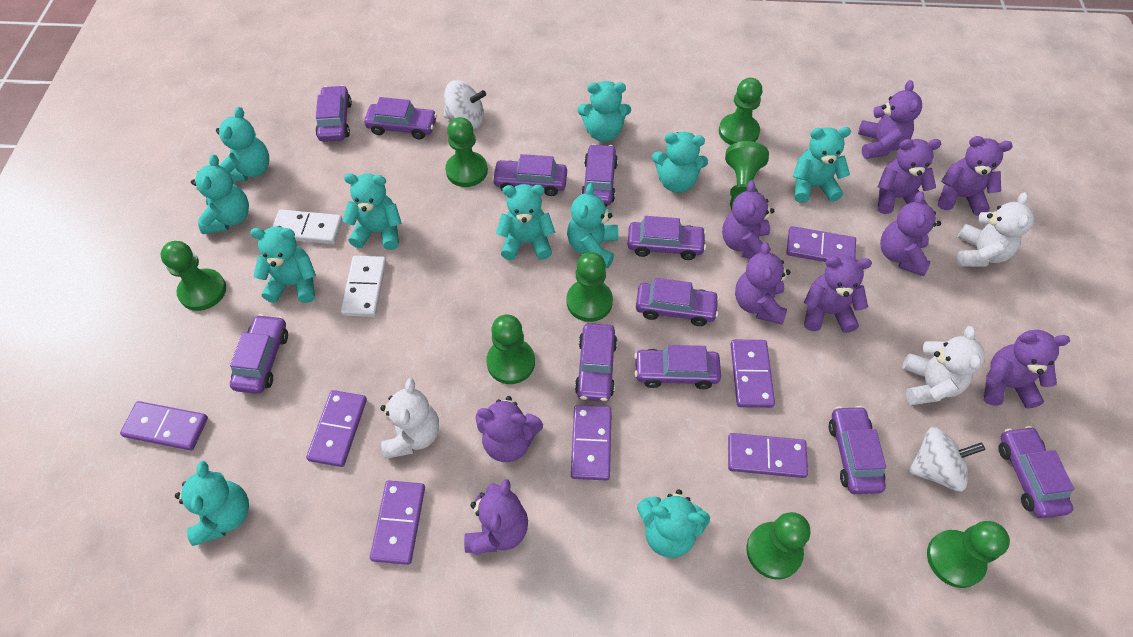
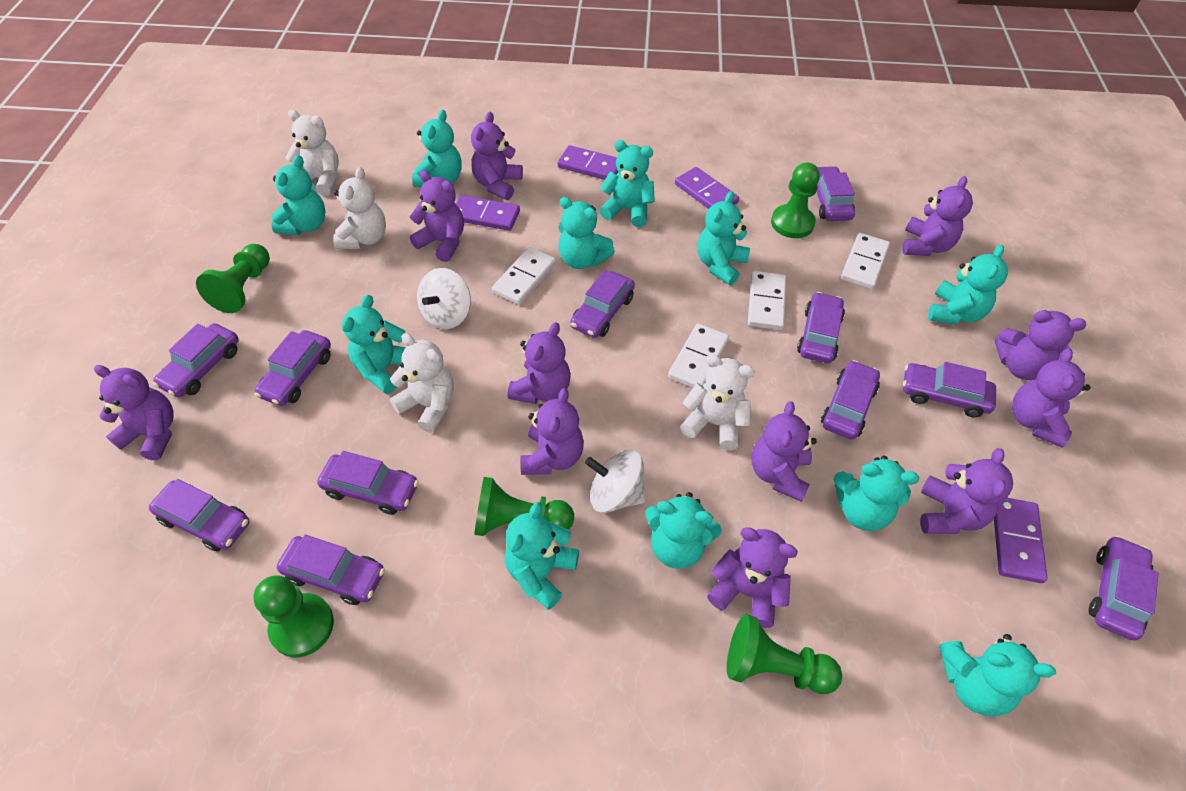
green pawn: [160,241,226,311] [445,117,488,187] [486,315,535,384] [567,252,613,322] [719,78,762,145] [725,141,769,210] [746,512,810,580] [927,521,1010,588] = 8 -> [196,244,270,313] [253,575,334,657] [474,477,574,536] [727,614,842,694] [771,163,820,238] = 5
purple domino: [120,401,208,451] [306,390,367,467] [370,480,425,565] [571,405,612,481] [728,433,808,478] [731,340,775,408] [786,226,856,262] = 7 -> [456,195,520,231] [557,145,618,180] [675,167,739,209] [994,498,1048,583] = 4
purple teddy bear: [464,479,528,555] [476,396,543,462] [722,180,774,259] [735,242,790,325] [804,255,872,333] [858,80,922,159] [878,139,941,214] [880,191,941,276] [938,136,1013,216] [984,330,1070,409] = 10 -> [94,365,174,460] [410,170,464,262] [471,112,523,200] [508,322,571,404] [520,388,584,475] [707,527,798,628] [751,401,817,502] [902,176,973,256] [920,448,1013,534] [995,310,1086,380] [1012,348,1091,448] = 11
white domino: [272,209,343,244] [341,256,387,317] = 2 -> [492,247,556,305] [668,323,729,388] [748,271,786,330] [841,233,890,289] = 4
white teddy bear: [380,378,439,459] [903,326,985,405] [957,192,1034,267] = 3 -> [286,110,339,196] [333,167,386,249] [390,333,454,433] [680,354,755,450] = 4

